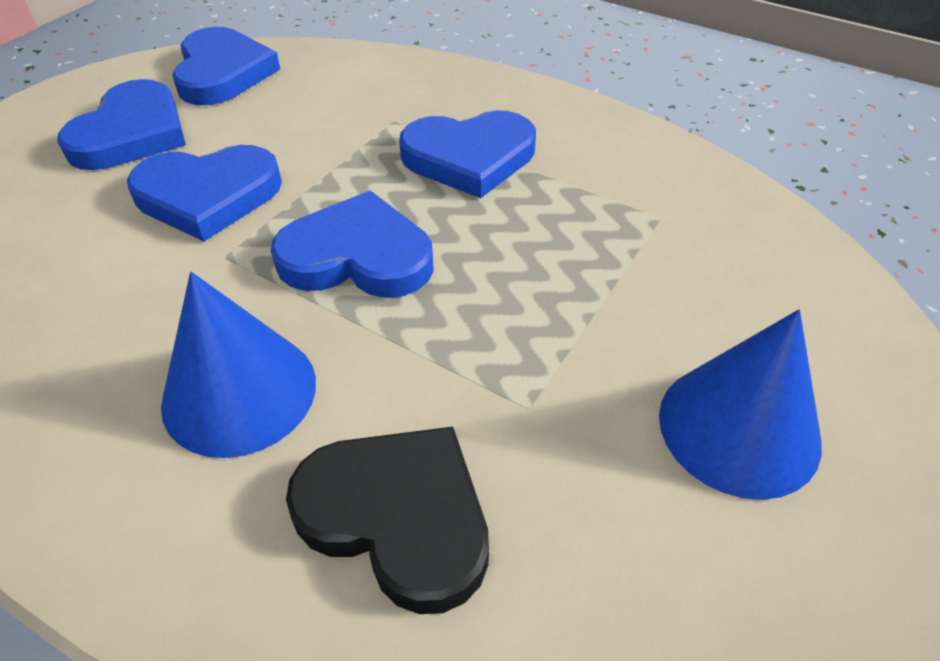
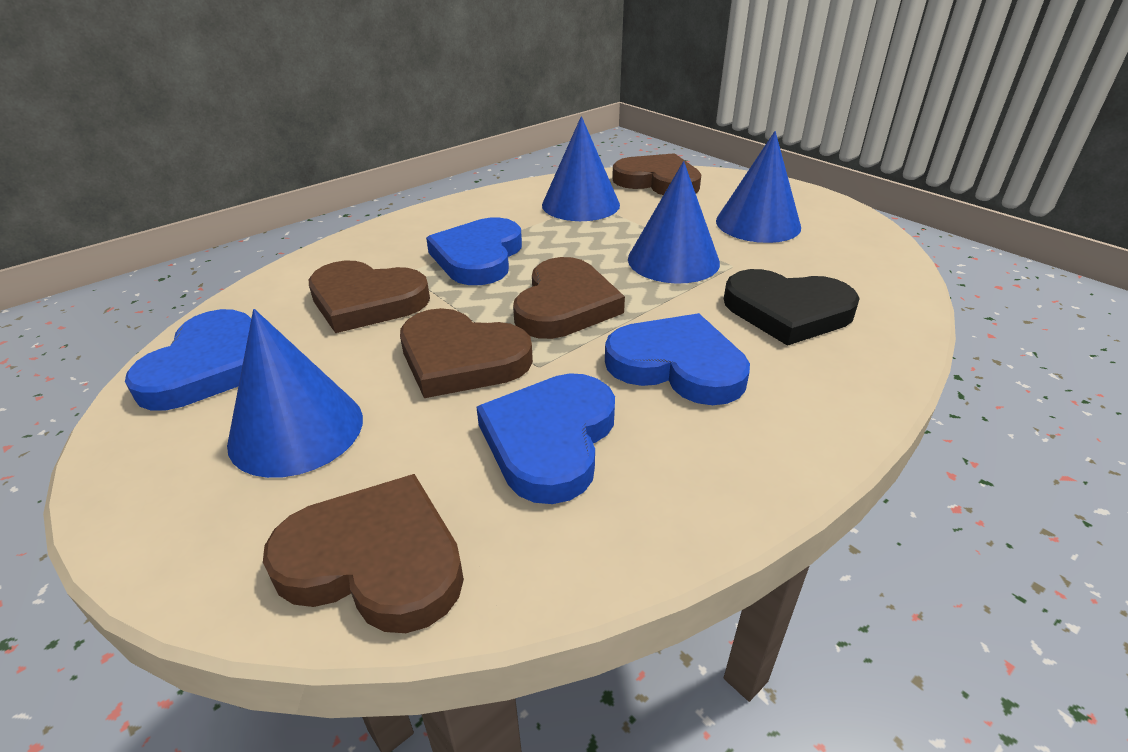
blue cone: [161,272,316,458] [659,309,822,500] = 2 -> [227,309,363,478] [542,116,620,221] [628,161,720,284] [716,131,801,243] = 4
blue heart: [57,79,186,170] [127,145,282,241] [172,27,280,105] [271,191,434,298] [399,110,536,198] = 5 -> [125,309,251,411] [426,217,522,285] [476,373,615,504] [605,313,750,405] = 4
brown heart: none = 0 -> [263,474,464,633] [309,261,430,333] [400,308,533,398] [513,257,625,339] [612,153,701,195] = 5

